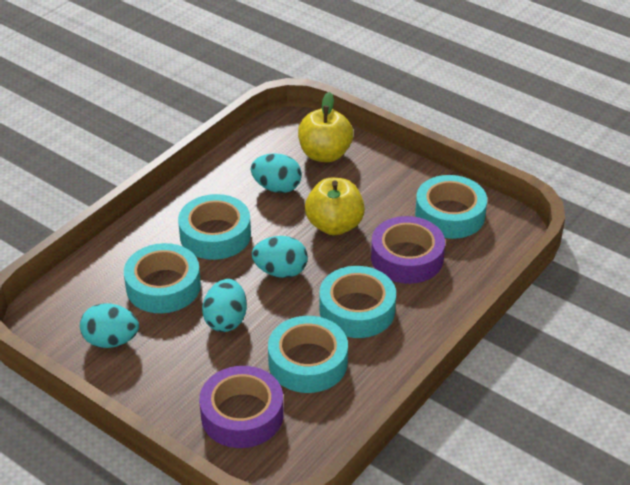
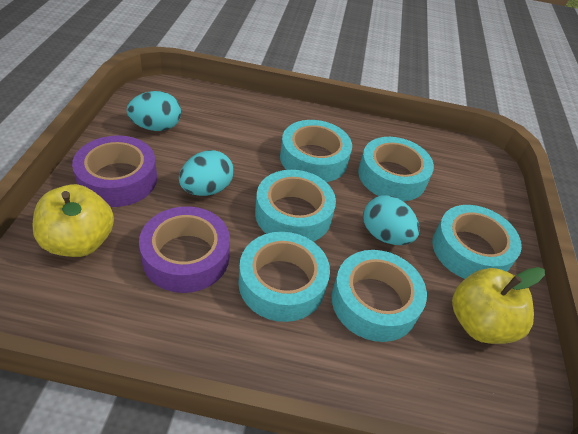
turquoise egg: [80,303,139,348] [202,279,247,332] [251,153,302,193] [252,236,308,278] = 4 -> [126,91,181,131] [179,150,234,196] [363,195,420,245] = 3
turquoise tape: [124,243,201,313] [178,194,251,260] [268,316,348,393] [319,266,396,338] [415,175,487,239] = 5 -> [238,232,330,322] [255,170,336,242] [280,120,352,182] [331,250,427,342] [358,137,434,201] [432,205,522,279] = 6

